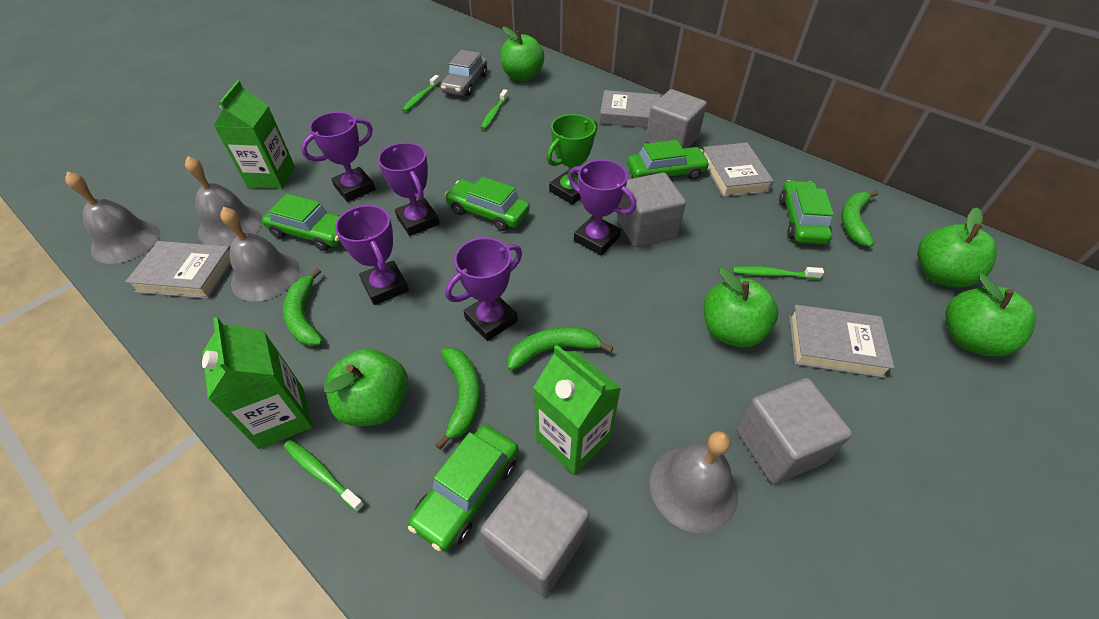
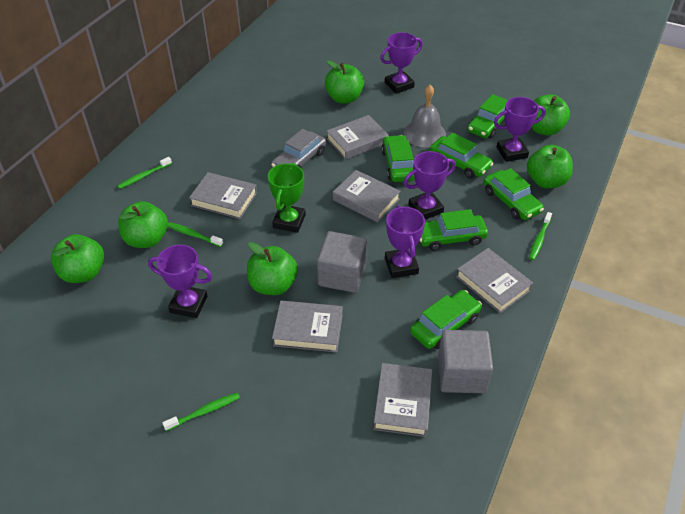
green apple: [324,349,408,426] [500,26,544,81] [704,268,778,348] [917,207,997,287] [945,274,1036,356] = 5 -> [51,234,104,283] [118,201,168,248] [247,242,298,295] [325,60,364,103] [527,145,573,188] [531,94,570,135] = 6
green banana: [283,268,323,347] [435,348,480,450] [508,327,613,371] [841,191,878,247] = 4 -> none = 0
green car: [262,194,341,251] [408,425,518,551] [445,177,530,231] [627,140,710,180] [779,180,834,245] = 5 -> [381,135,415,182] [410,290,482,349] [420,209,488,251] [430,133,494,178] [468,94,508,138] [484,168,544,220] = 6
green carton: [202,317,313,449] [214,80,295,189] [533,345,621,475] = 3 -> none = 0
grey bell: [65,172,160,264] [185,156,262,246] [220,207,300,301] [650,431,738,533] = 4 -> [403,85,446,147] = 1
grey book: [125,241,231,299] [599,90,660,128] [703,143,774,197] [789,305,895,378] = 4 -> [189,172,257,219] [272,300,343,352] [327,115,389,160] [333,170,401,222] [373,363,432,437] [456,248,533,313] = 6
grey cube: [481,469,590,597] [617,173,686,247] [645,89,707,149] [736,378,853,484] = 4 -> [317,231,367,293] [438,330,493,393] = 2

